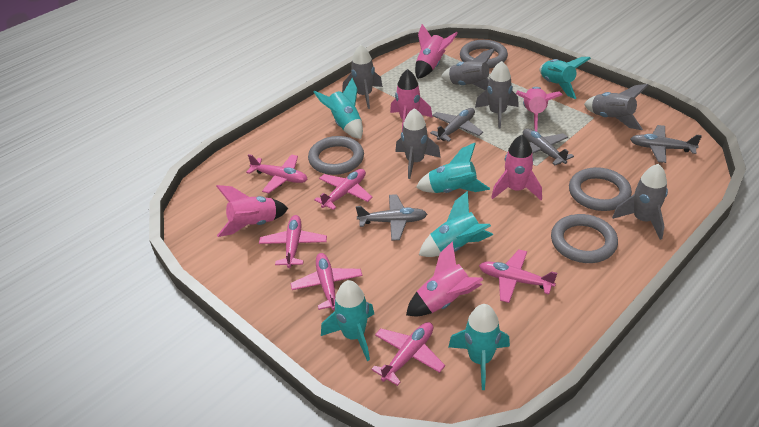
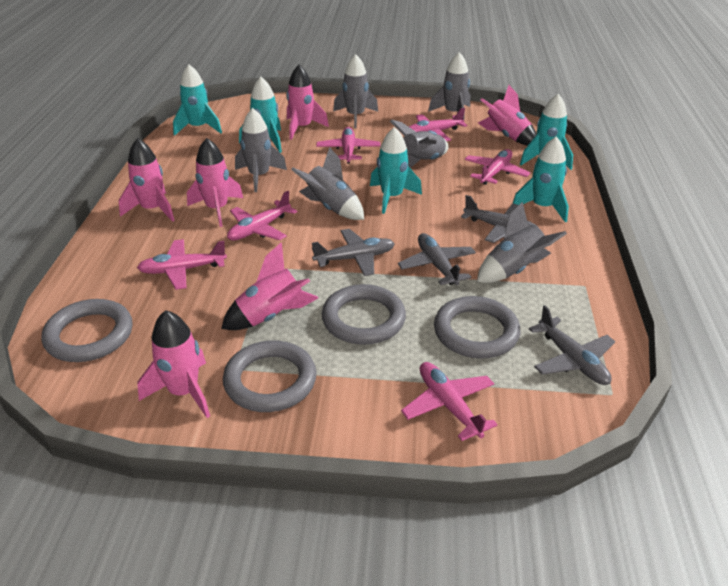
turquoise rocket: [314,78,363,139] [321,280,374,361] [416,143,490,193] [419,191,493,257] [448,304,510,390] [540,57,591,99] = 6 -> [173,64,222,136] [239,77,282,153] [370,127,422,214] [513,137,569,222] [520,94,573,170] = 5

